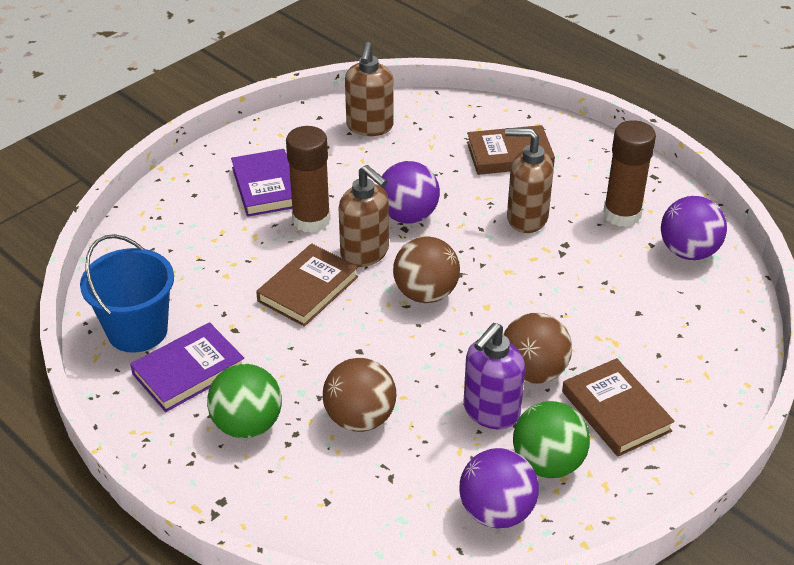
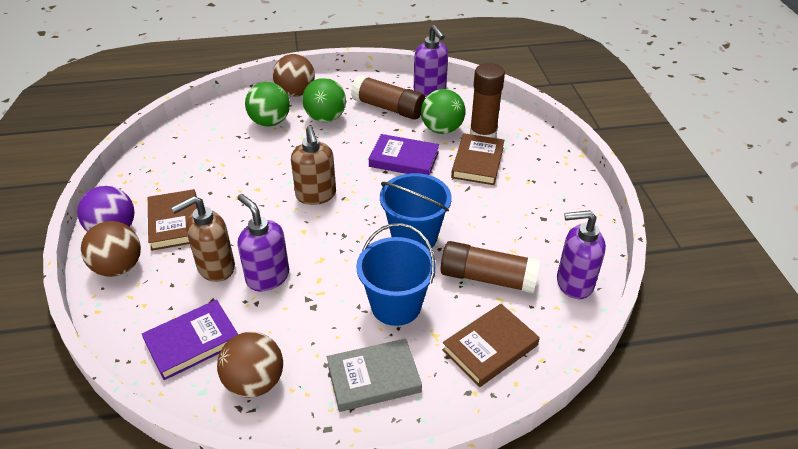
blue bucket: [80,234,174,353] = 1 -> [356,223,436,326] [380,173,452,248] = 2
brown glue stick: [286,126,331,233] [603,120,656,227] = 2 -> [351,75,425,120] [441,241,540,293] [470,63,505,138] = 3
brown soap dispenser: [338,165,389,267] [345,42,394,136] [505,128,554,233] = 3 -> [171,196,235,282] [291,126,336,205] = 2
green ball: [207,364,282,438] [513,401,590,478] = 2 -> [245,82,290,127] [302,78,346,122] [421,89,466,134] = 3
grey book: none = 0 -> [327,338,422,412] = 1
purple ball: [379,161,440,223] [460,448,539,528] [661,196,727,260] = 3 -> [77,186,135,232] = 1
purple soap dispenser: [464,323,525,429] = 1 -> [237,194,289,291] [414,25,448,97] [557,210,606,299] = 3

